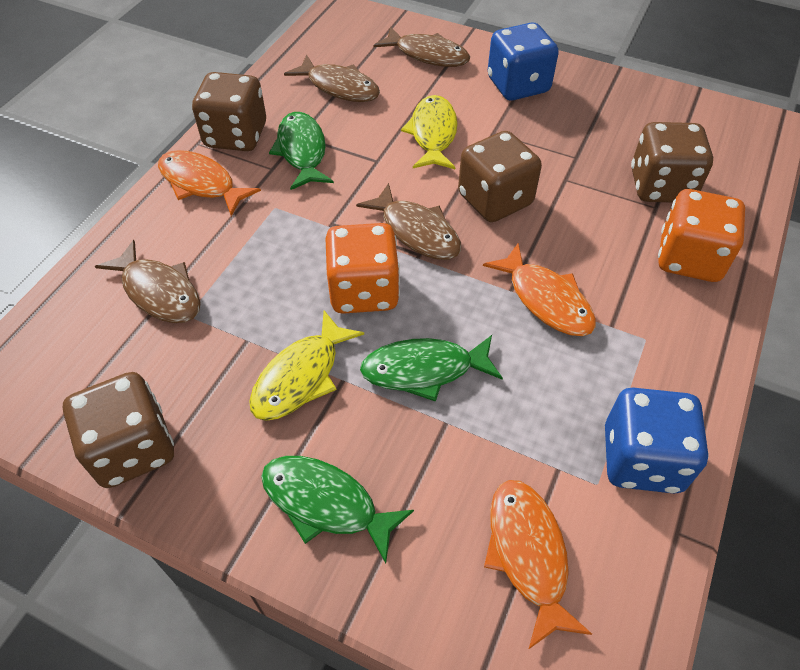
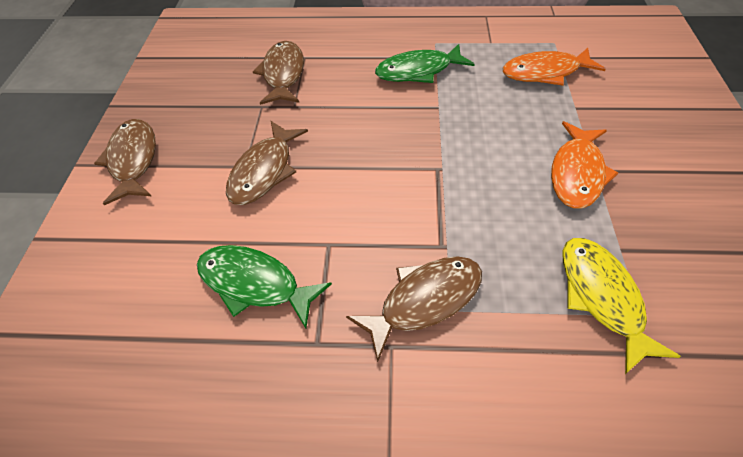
blue dice: [488,22,559,101] [605,388,709,494] = 2 -> none = 0
brown dice: [63,372,174,488] [192,72,266,151] [458,131,542,222] [631,122,713,203] = 4 -> none = 0
green fish: [261,456,414,563] [269,112,334,190] [360,335,503,402] = 3 -> [197,245,332,328] [375,44,475,83] = 2
orange dice: [325,223,400,314] [658,189,745,282] = 2 -> none = 0
orange fish: [158,150,261,216] [483,243,596,336] [484,480,592,650] = 3 -> [502,48,606,86] [551,121,618,209] = 2
yellow fish: [249,310,364,421] [401,95,457,169] = 2 -> [563,238,681,374] = 1

